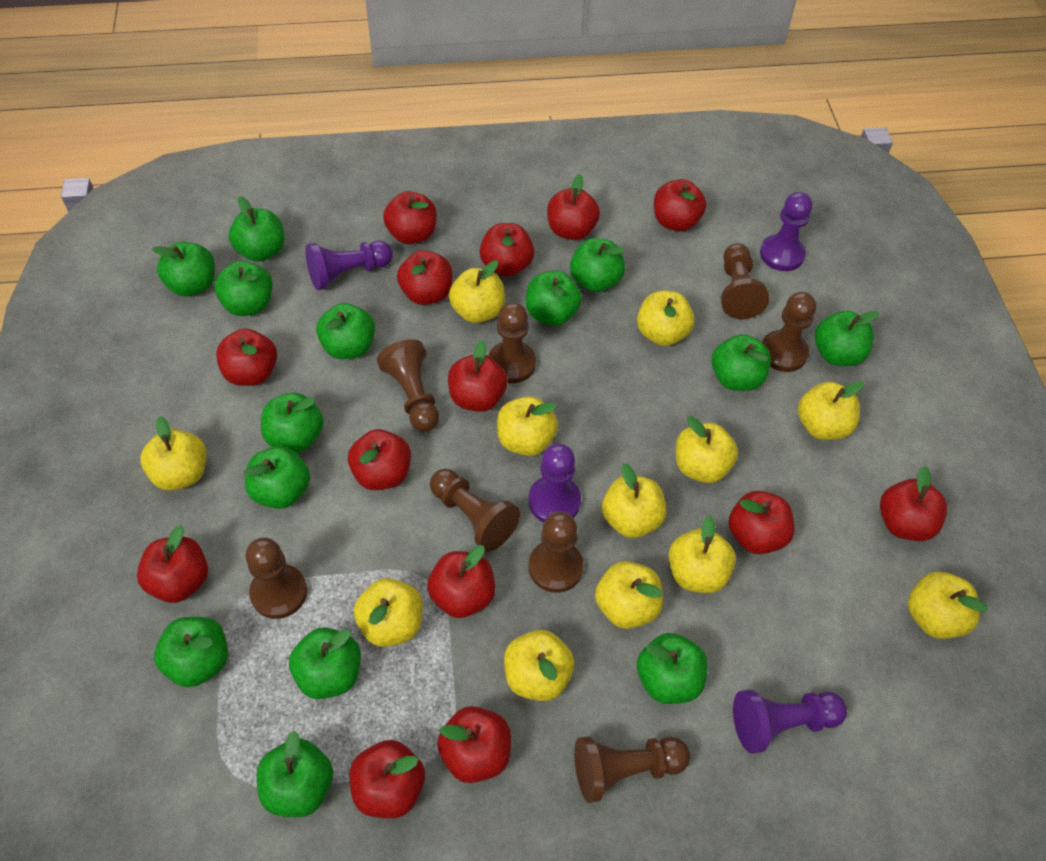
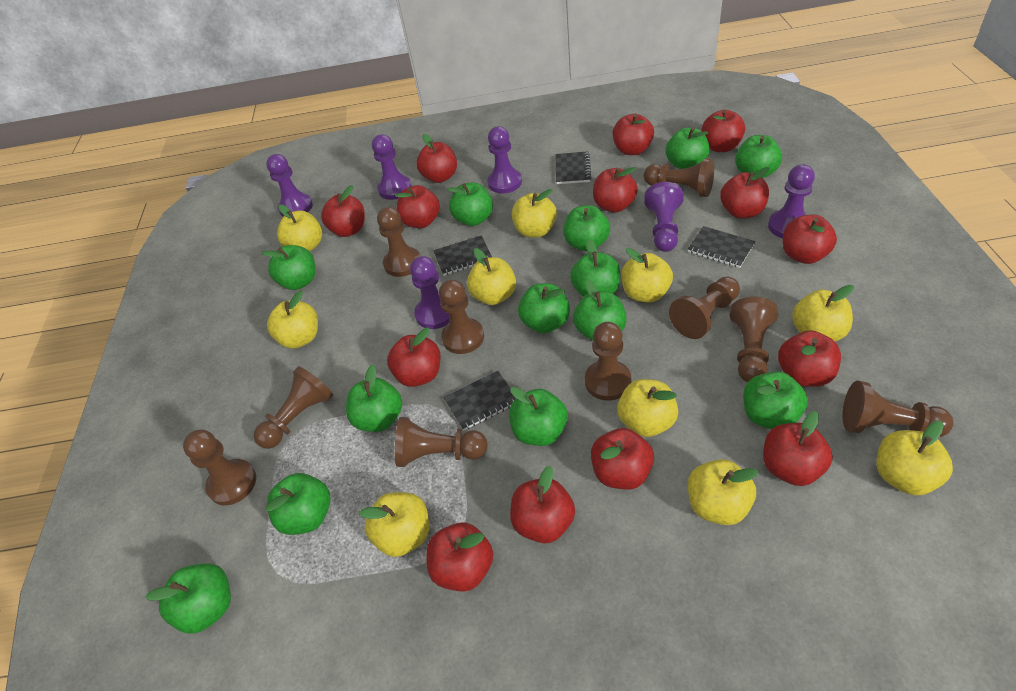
black notebook: none = 0 -> [433,235,492,276] [444,371,516,431] [555,151,592,184] [688,226,755,268] = 4
brown pawn: [245,537,307,619] [377,339,439,432] [430,469,520,551] [488,302,536,383] [529,512,584,593] [574,736,690,803] [721,243,769,319] [762,292,816,372] = 8 -> [183,429,256,505] [254,366,333,449] [377,207,420,277] [395,417,488,467] [439,279,484,354] [585,322,632,401] [643,158,714,197] [669,276,740,339] [730,297,778,382] [842,381,954,437] = 10
green apple: [152,242,215,296] [154,617,228,688] [215,261,273,316] [229,196,285,262] [244,446,310,509] [256,730,333,817] [261,393,324,453] [289,627,361,699] [316,303,375,359] [526,271,582,326] [570,238,625,292] [637,633,708,704] [712,334,771,391] [815,310,879,366] = 14 -> [145,563,231,634] [262,245,315,290] [265,473,331,535] [346,364,402,432] [447,183,493,226] [509,387,568,446] [518,283,570,333] [563,205,610,251] [570,239,620,297] [573,280,627,341] [665,127,709,169] [735,135,782,178] [743,371,808,429] = 13
purple pawn: [306,241,393,290] [528,444,581,522] [733,690,847,754] [760,192,812,271] = 4 -> [266,154,313,217] [372,134,412,200] [410,256,449,329] [487,126,522,193] [644,182,684,252] [768,164,815,238] = 6
yellow apple: [140,416,206,491] [354,578,423,647] [449,260,505,323] [497,396,558,456] [504,630,574,701] [595,561,663,629] [602,463,667,538] [637,291,695,346] [668,516,736,593] [676,416,738,483] [798,381,864,440] [908,572,988,639] = 12 -> [267,291,318,349] [277,204,322,252] [358,492,429,557] [467,248,516,305] [512,189,557,238] [617,379,678,437] [621,248,673,302] [688,459,759,525] [792,285,854,341] [877,421,953,496] = 10

